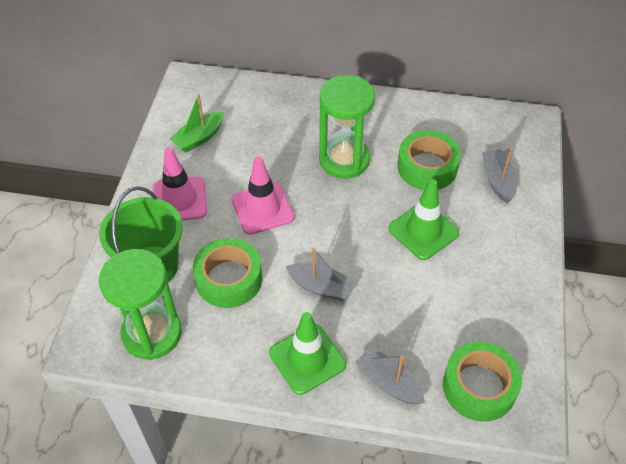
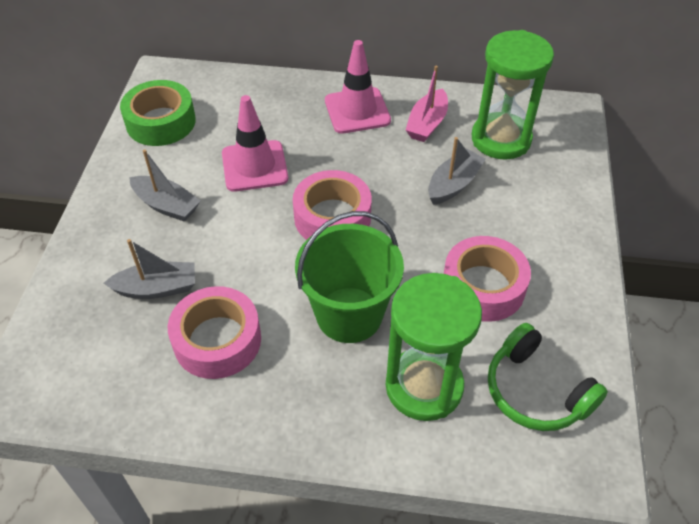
green boat: [170,94,224,153] = 1 -> none = 0
green headphones: none = 0 -> [488,323,608,431] = 1
green tape: [193,238,262,308] [397,130,461,190] [443,341,522,422] = 3 -> [120,80,196,146] = 1
green traffic cone: [269,312,346,395] [389,179,459,260] = 2 -> none = 0
pink boat: none = 0 -> [406,66,448,142] = 1
pink tape: none = 0 -> [168,286,261,379] [293,170,372,240] [444,236,531,322] = 3

